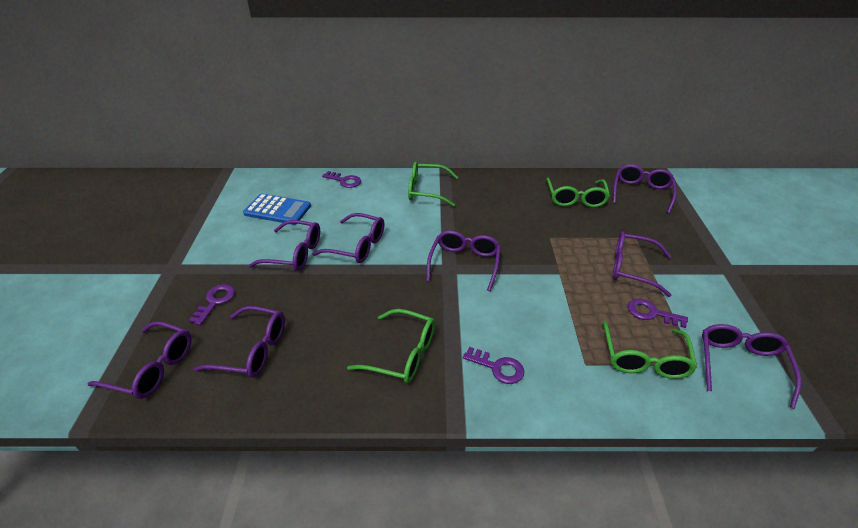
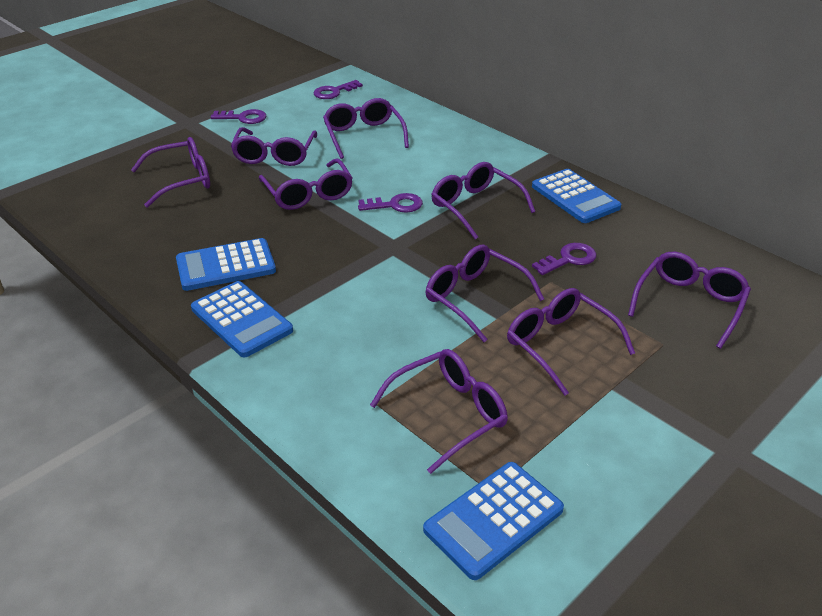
blue calculator: [243,193,311,225] = 1 -> [176,238,276,291] [191,281,293,358] [423,462,564,580] [532,169,621,223] = 4
green glasses: [347,309,435,383] [408,162,458,207] [546,178,610,207] [603,321,697,379] = 4 -> none = 0
purple glasses: [88,321,191,399] [193,306,285,378] [248,220,320,271] [312,213,384,263] [426,230,501,292] [612,231,672,297] [613,164,677,214] [702,324,801,409] = 8 -> [131,137,210,208] [231,127,317,166] [259,159,353,210] [323,98,409,159] [370,349,508,474] [426,245,544,342] [431,162,535,239] [507,288,635,396] [628,252,751,349] = 9

